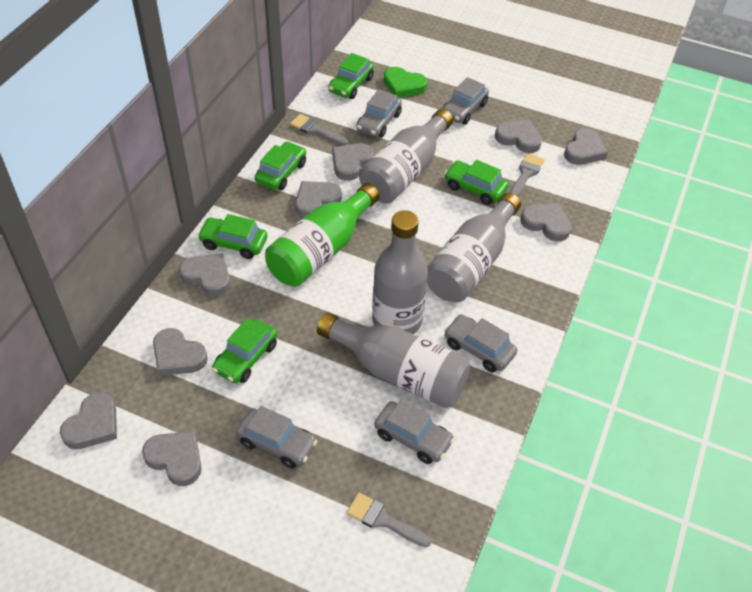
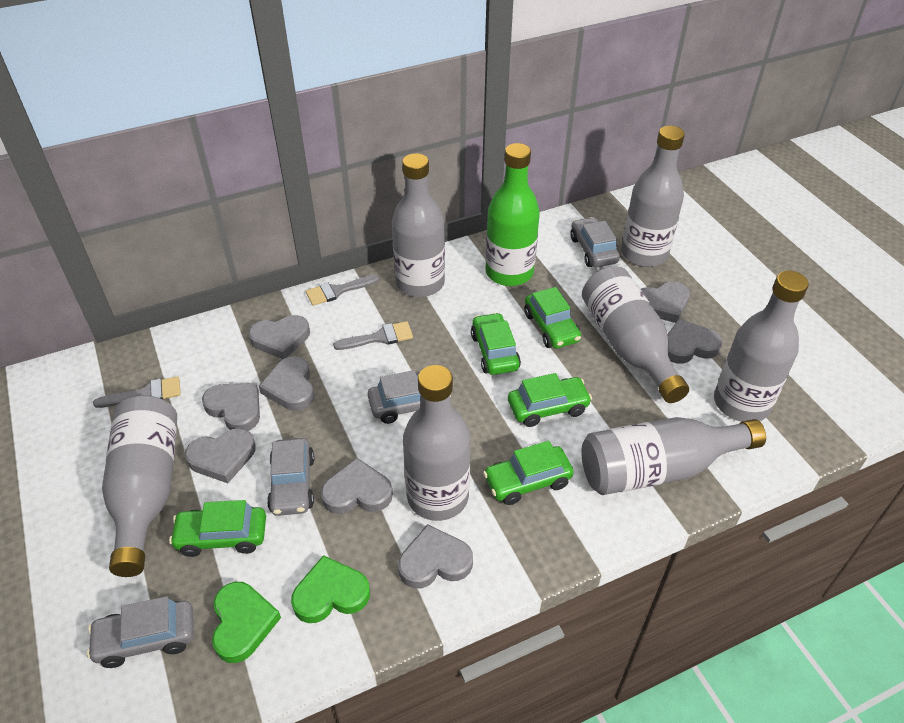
green heart: [384,67,427,98] = 1 -> [212,582,281,663] [291,555,370,623] = 2
grey bottle: [317,312,471,408] [359,109,453,203] [372,210,428,334] [427,193,521,302] = 4 -> [102,395,177,577] [392,153,445,297] [403,365,470,521] [581,417,766,495] [582,266,689,403] [621,125,685,267] [714,271,809,422] = 7
grey car: [236,406,317,468] [356,89,402,138] [374,399,455,464] [442,77,489,124] [444,314,517,373] = 5 -> [87,596,194,668] [267,438,314,516] [368,370,451,424] [570,217,620,267] = 4
grey heart: [60,392,117,449] [142,431,201,486] [153,328,208,376] [179,254,230,296] [295,181,342,218] [332,143,374,181] [495,119,542,153] [520,203,572,241] [564,128,608,165] = 9 -> [185,428,256,483] [202,383,260,431] [248,315,310,359] [259,356,314,411] [321,458,393,514] [398,524,473,588] [641,281,690,323] [668,319,723,364] = 8

